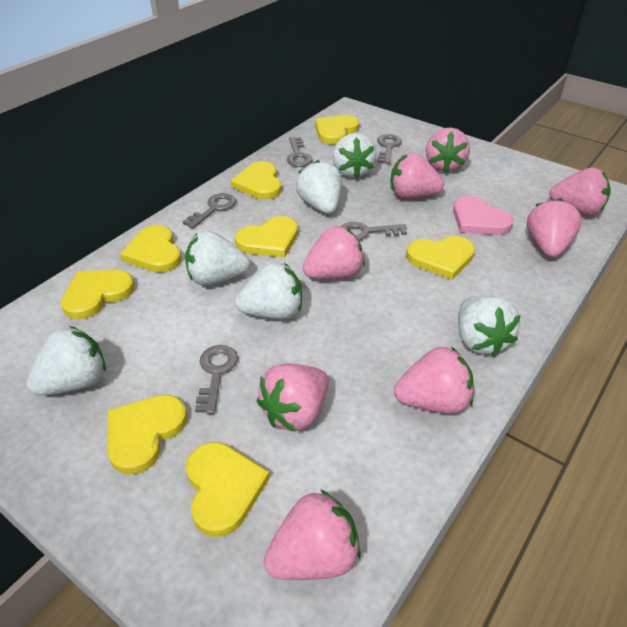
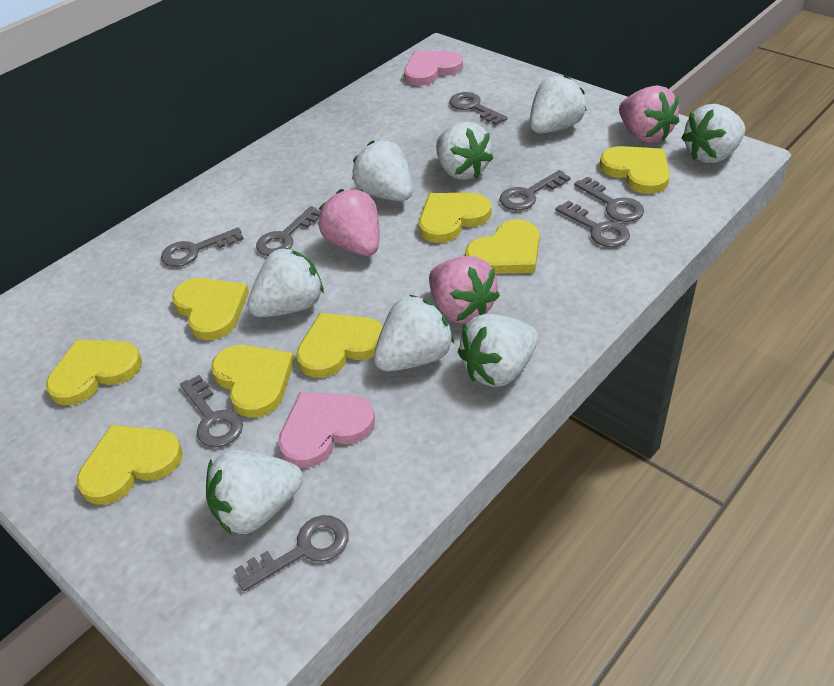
grey key: [183,193,236,229] [195,345,238,414] [287,137,313,167] [341,222,407,241] [377,134,402,164] = 5 -> [161,227,244,267] [180,375,243,448] [234,515,349,591] [256,206,320,256] [449,92,508,125] [499,170,571,210] [556,201,630,247] [574,176,644,222] = 8
pink heart: [453,196,513,235] = 1 -> [278,392,375,468] [404,51,463,86] = 2
pink strawberry: [257,364,329,432] [264,489,361,580] [303,226,365,279] [391,153,444,199] [394,347,474,414] [426,127,470,173] [527,198,582,257] [549,167,611,216] = 8 -> [318,189,379,256] [429,256,500,323] [619,85,679,143] = 3
white strawberry: [27,326,106,395] [185,231,250,286] [235,262,302,319] [296,160,342,214] [333,133,377,179] [458,295,521,357] = 6 -> [206,450,303,535] [247,247,324,317] [352,141,413,201] [374,295,454,371] [436,122,493,180] [458,314,539,387] [530,75,587,134] [681,104,745,163] = 8

